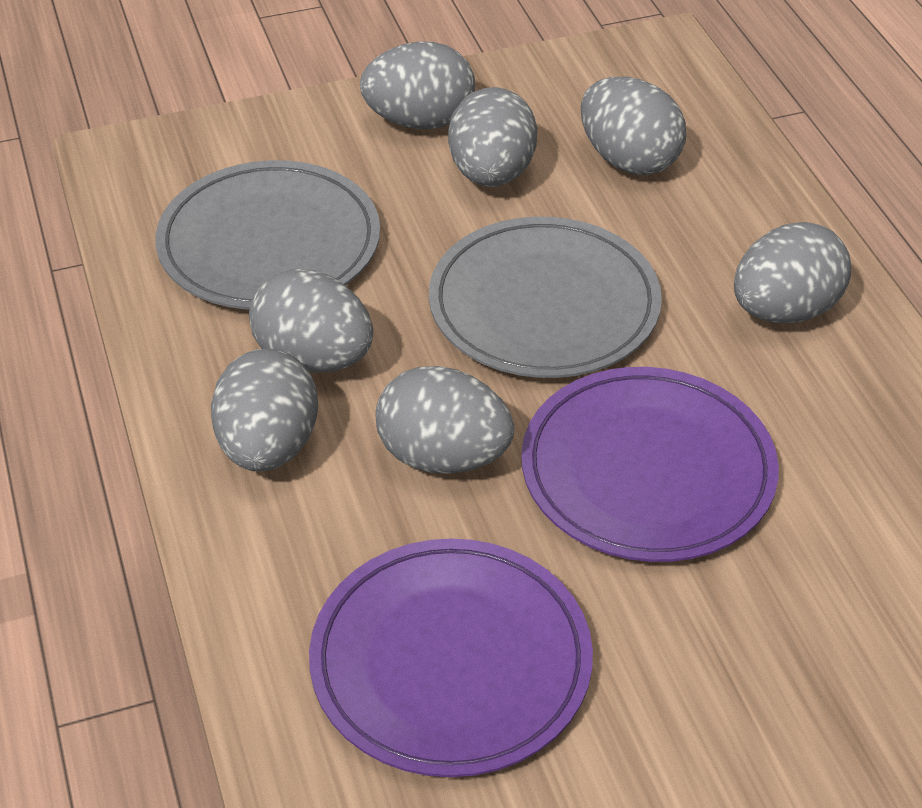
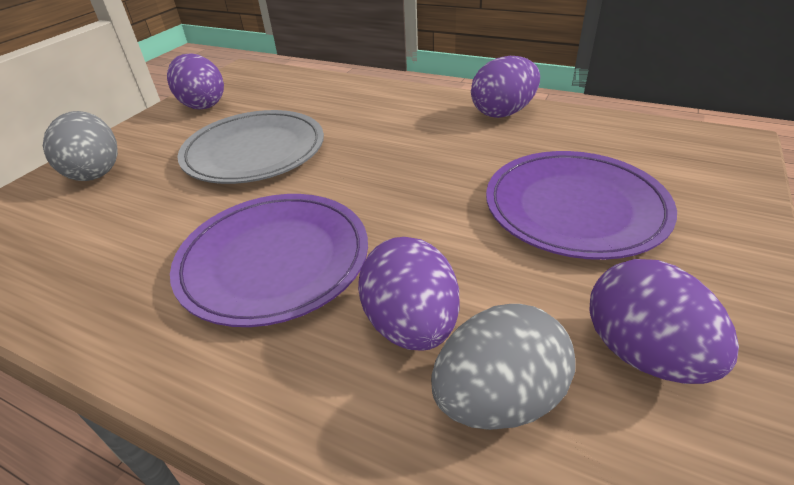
grey egg: [211,349,318,471] [249,269,373,373] [360,41,475,129] [375,366,514,474] [448,87,537,187] [581,77,686,175] [734,222,851,323] = 7 -> [43,111,118,181] [431,304,576,430] = 2
grey plate: [156,160,380,310] [429,217,662,378] = 2 -> [177,110,324,184] = 1
purple egg: none = 0 -> [167,53,224,110] [358,237,460,351] [471,56,540,118] [589,259,739,384] = 4

